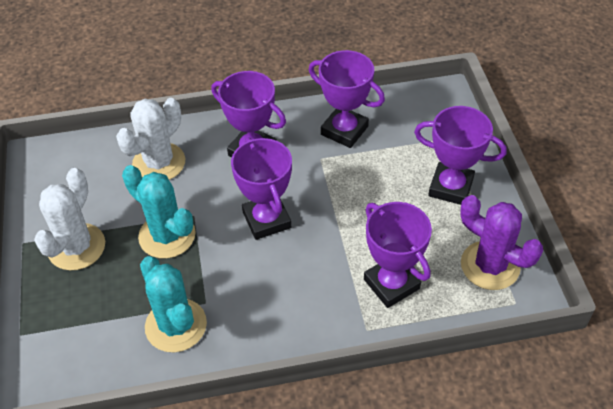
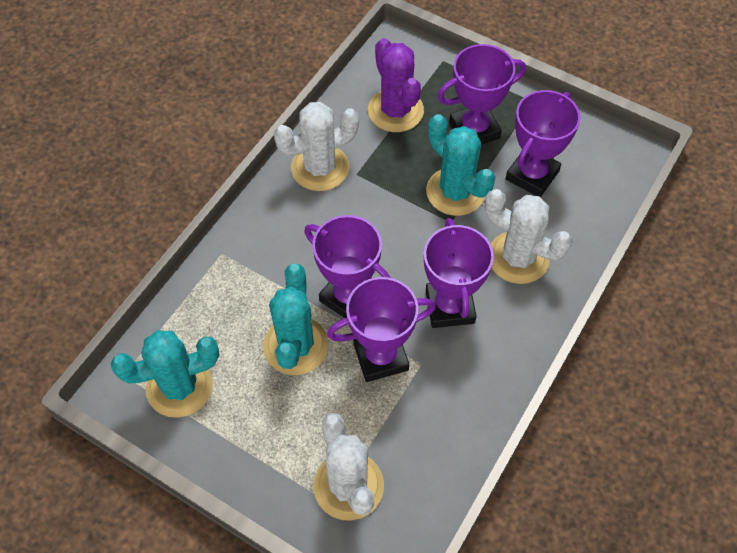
turquoise cactus: [122,165,196,259] [140,256,207,353] = 2 -> [111,330,219,418] [263,264,328,375] [426,114,496,216] = 3
white cactus: [34,168,105,271] [116,98,185,180] = 2 -> [274,102,359,191] [313,413,384,521] [485,189,573,284] = 3

